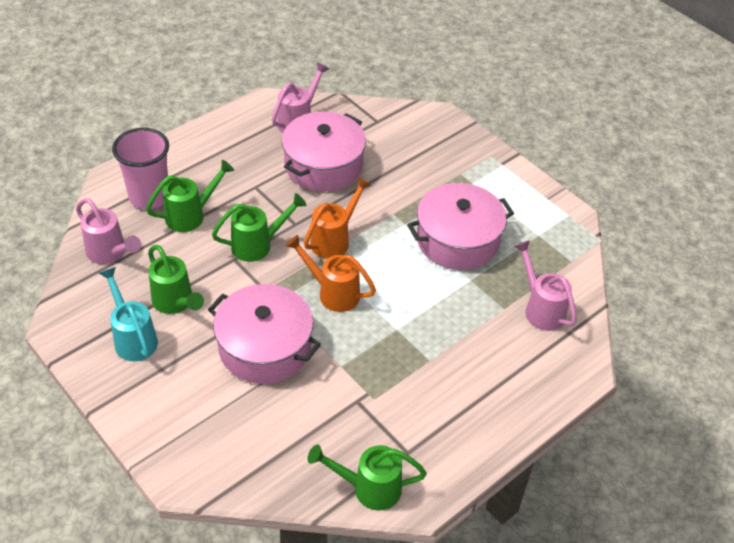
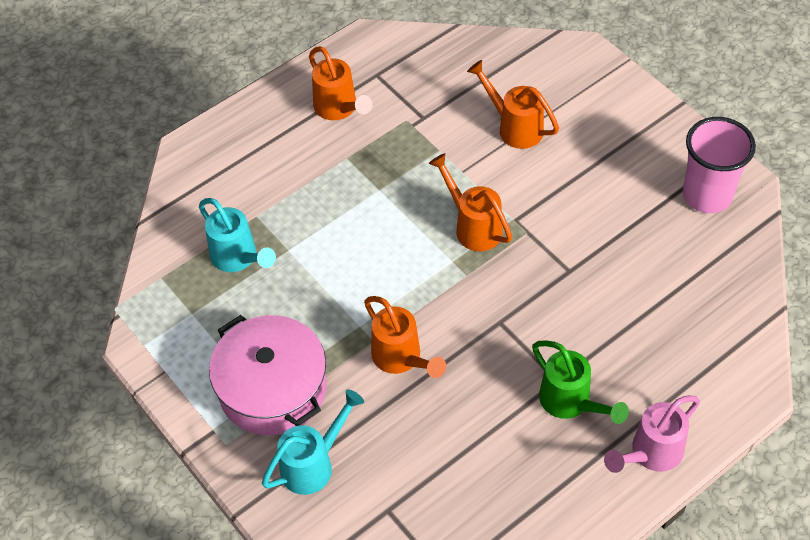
green watering can: [146,160,234,232] [148,245,204,314] [212,193,307,262] [308,444,427,510] = 4 -> [532,340,629,424] = 1
orange watering can: [285,235,376,312] [304,177,371,259] = 2 -> [309,46,373,120] [364,296,446,378] [429,153,512,251] [467,60,559,149] = 4
pink pot: [208,284,321,384] [282,112,366,191] [407,183,514,270] = 3 -> [209,315,327,435] = 1
pink watering can: [76,198,141,264] [272,62,329,133] [514,240,577,331] = 3 -> [604,395,700,473] = 1
turquoise watering can: [99,267,158,361] = 1 -> [199,198,276,272] [262,389,364,495] = 2

